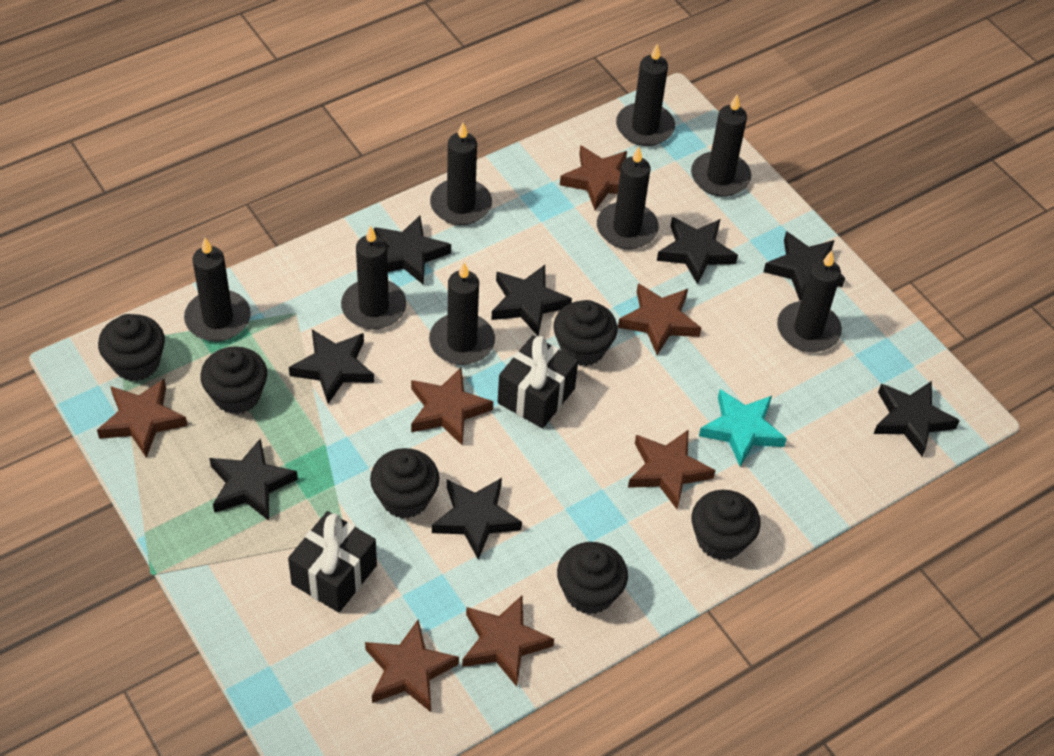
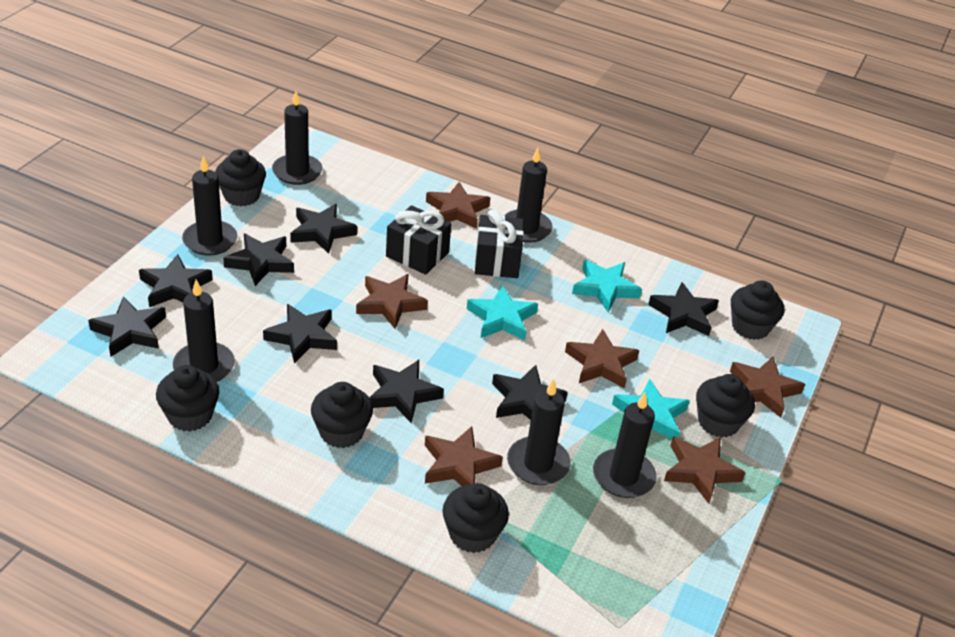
black candle: [184,238,251,341] [341,226,406,330] [429,262,495,365] [430,122,492,225] [597,147,659,249] [616,44,675,146] [691,95,751,197] [777,251,842,352] = 8 -> [173,280,235,382] [182,156,237,256] [272,91,323,185] [504,148,553,243] [507,379,571,485] [593,392,656,498] = 6
brown star: [97,379,188,458] [365,620,459,712] [411,368,493,446] [462,596,554,687] [560,145,627,210] [618,283,701,355] [628,429,716,509] = 7 -> [356,274,428,329] [425,426,503,486] [426,182,490,229] [565,329,639,388] [664,436,746,504] [730,357,805,418] = 6
turquoise star: [699,389,787,467] = 1 -> [467,285,538,340] [572,260,642,312] [612,378,690,439] = 3

